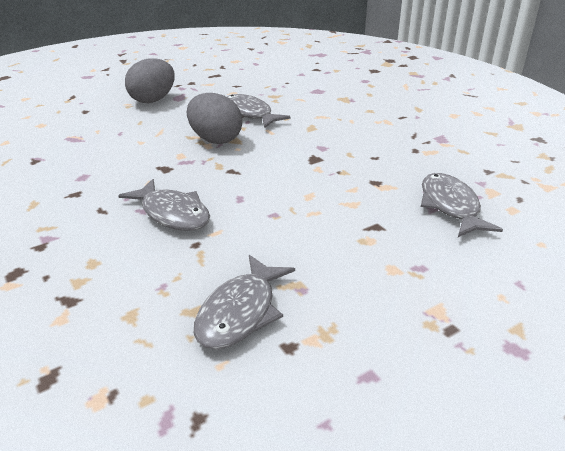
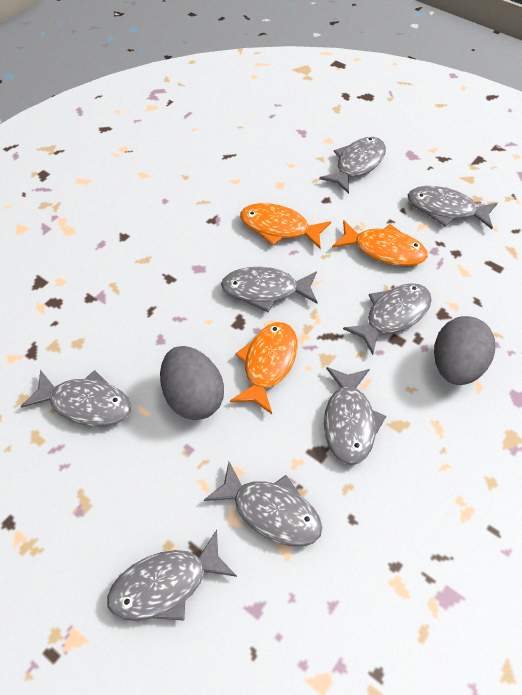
grey fish: [118,179,210,231] [194,255,295,350] [227,94,291,128] [421,173,503,237] = 4 -> [21,370,131,427] [107,530,237,621] [204,462,323,547] [221,267,318,312] [319,137,386,194] [324,367,386,465] [343,283,432,355] [408,186,498,229] = 8
orange fish: none = 0 -> [230,322,297,414] [240,203,331,249] [332,220,428,266] = 3

